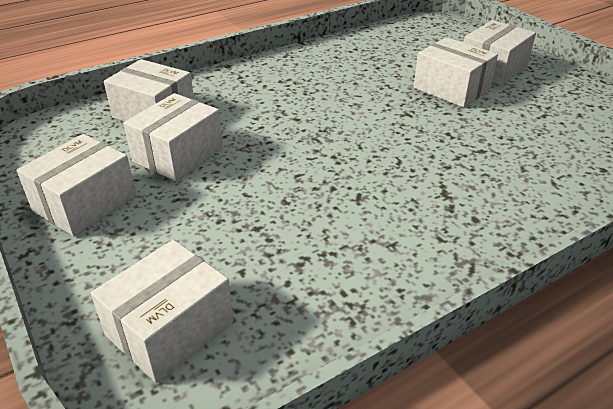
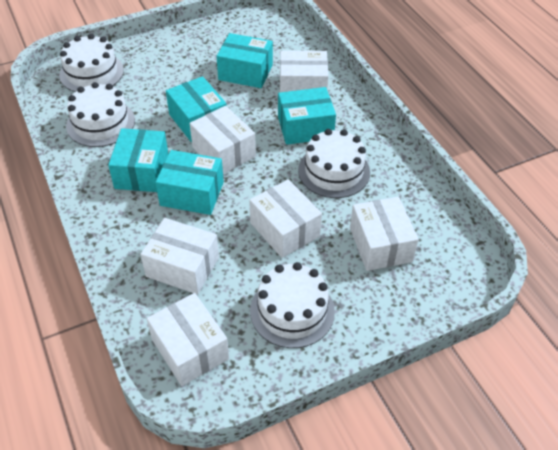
turquoise box: none = 0 -> [108,128,168,192] [155,150,224,215] [166,76,227,142] [217,33,273,88] [278,87,336,145] = 5
white cake: none = 0 -> [59,34,124,92] [66,82,135,147] [250,262,335,348] [298,129,370,198] = 4

